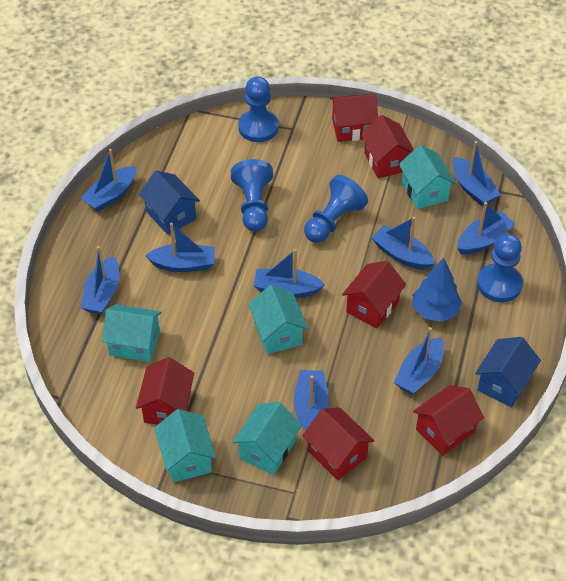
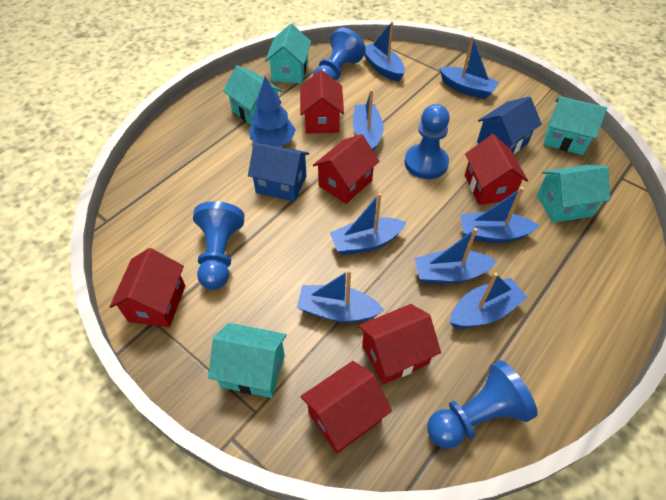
blue boat: [81,149,136,212] [81,246,120,315] [145,223,215,272] [254,249,325,298] [294,370,329,431] [372,217,435,270] [394,327,444,395] [453,141,501,206] [457,202,515,255] = 9 -> [297,269,384,323] [330,193,406,255] [353,89,384,151] [364,21,405,82] [415,228,497,284] [439,36,499,99] [450,273,527,328] [461,187,539,243] = 8

